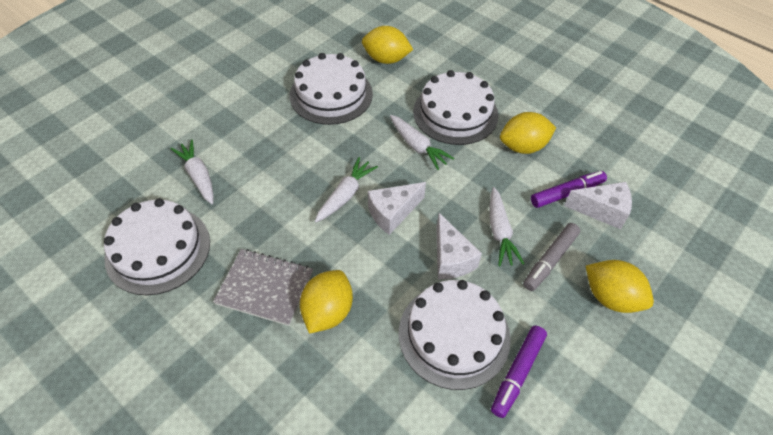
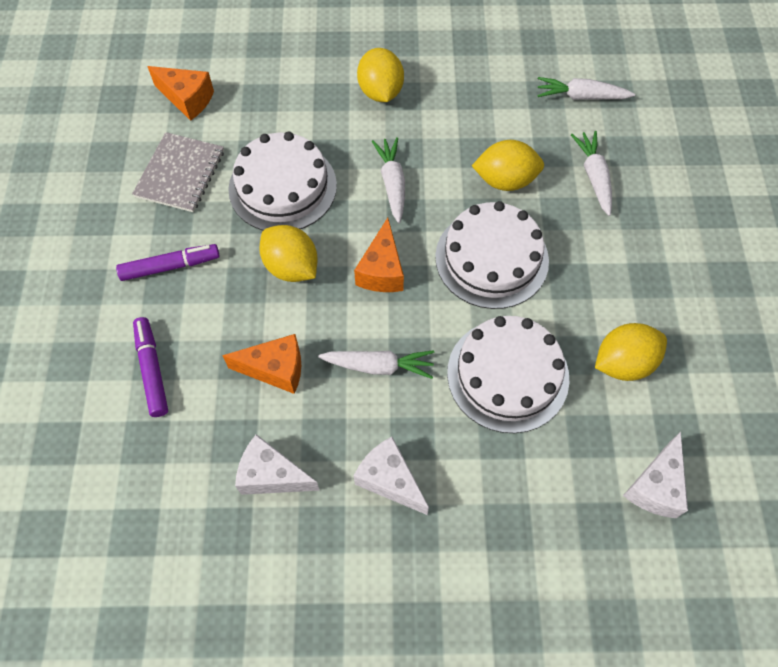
grey marker: [523,223,580,291] = 1 -> none = 0
orange cheese: none = 0 -> [147,66,214,121] [222,334,301,394] [354,218,404,292] = 3
white cake: [104,198,210,295] [290,53,373,125] [399,280,511,390] [413,70,498,145] = 4 -> [228,131,337,231] [435,201,549,309] [447,316,569,433] = 3

